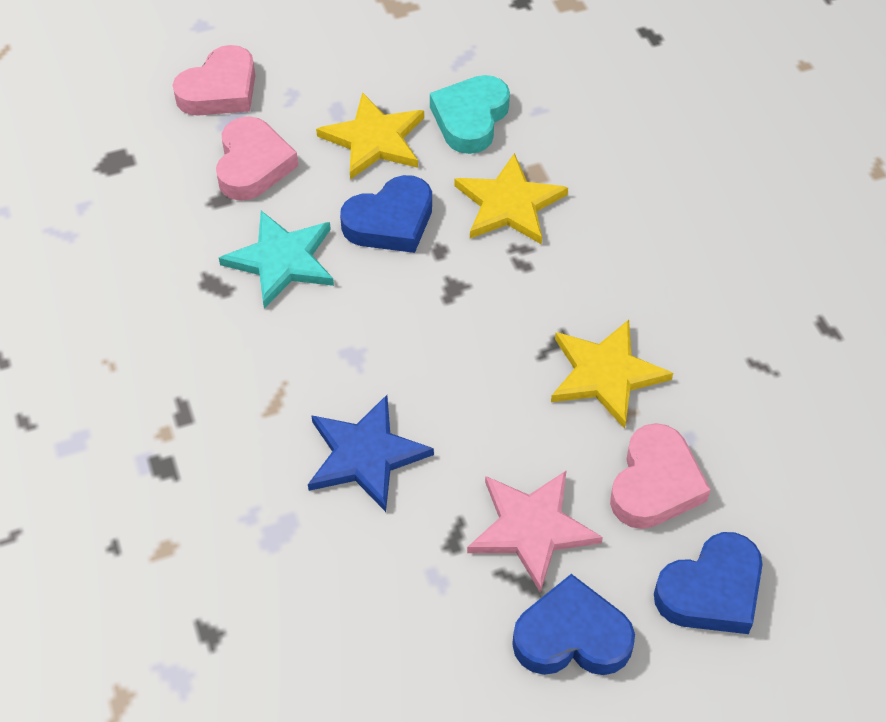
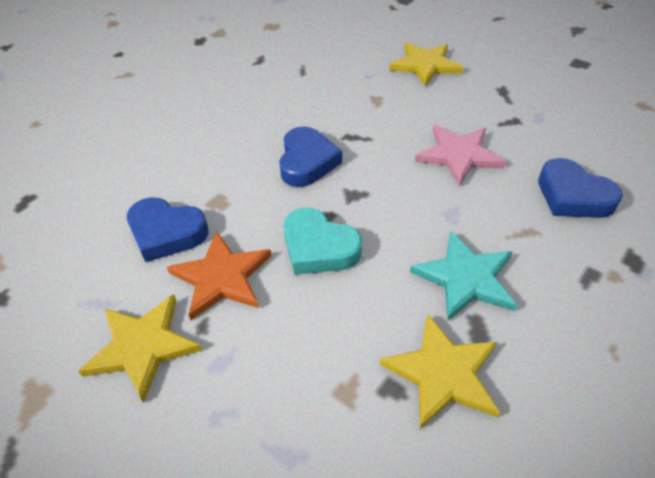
blue star: [308,395,434,512] = 1 -> none = 0
orange star: none = 0 -> [167,232,271,320] = 1
pink heart: [173,45,255,116] [216,116,298,201] [610,423,711,529] = 3 -> none = 0

